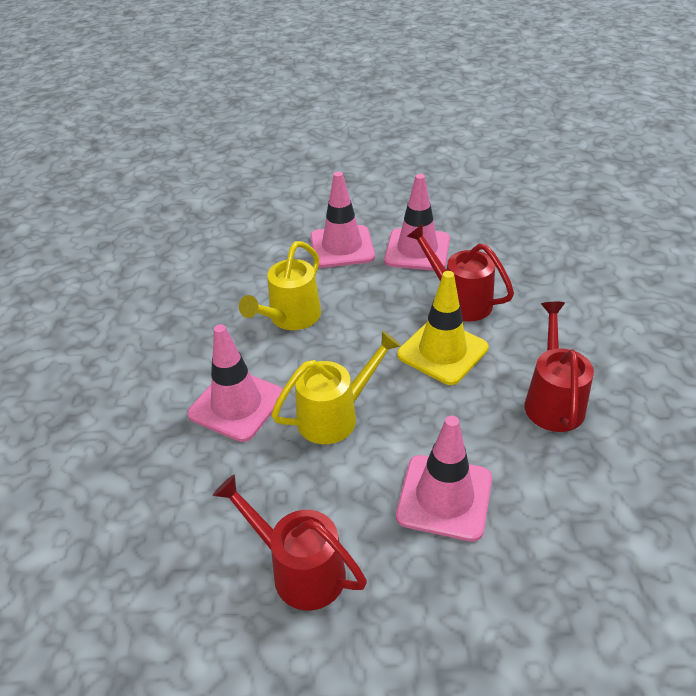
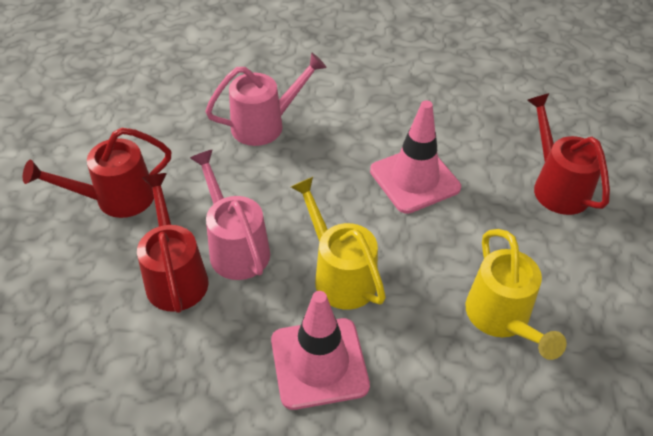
pink traffic cone: [188,324,283,442] [310,171,375,268] [384,174,450,271] [396,416,492,541] = 4 -> [271,291,370,410] [370,100,461,214] = 2
pink watering can: none = 0 -> [190,149,270,280] [205,52,327,146] = 2
yellow traffic cone: [397,271,488,385] = 1 -> none = 0

